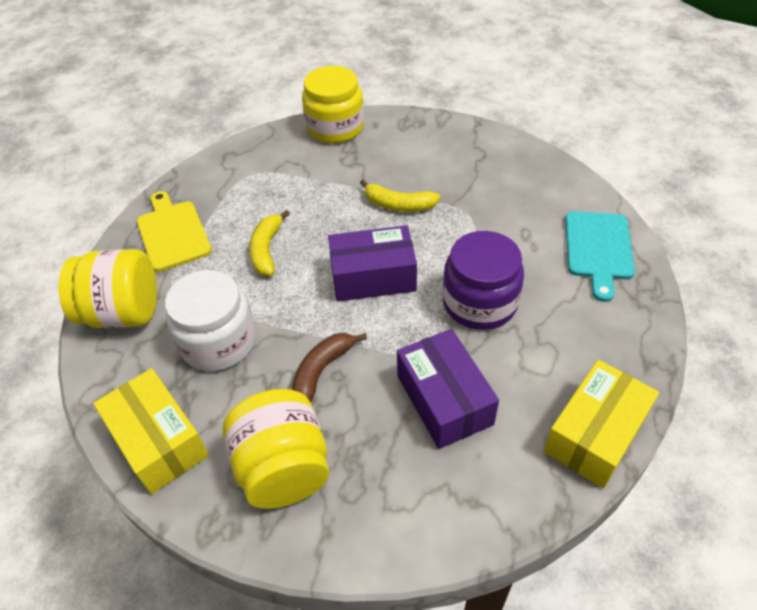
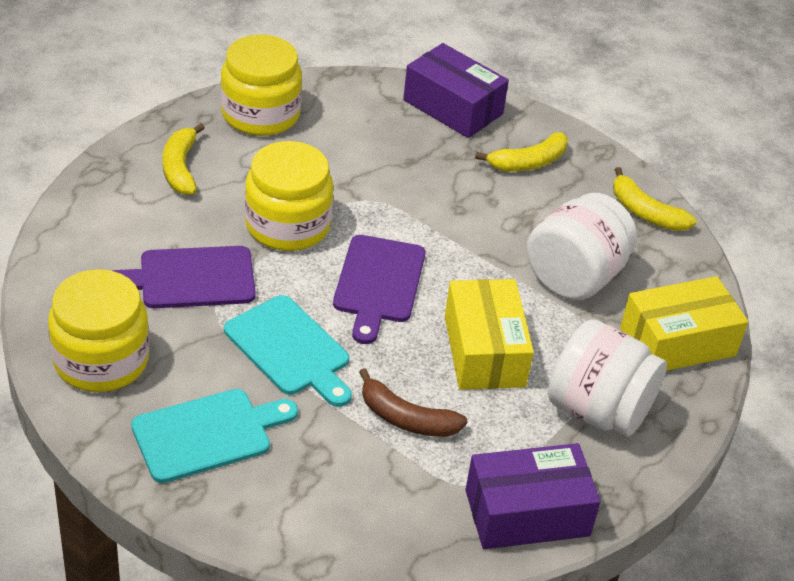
purple cutting board: none = 0 -> [112,246,256,308] [333,235,425,344] = 2
purple jar: [443,231,524,330] = 1 -> none = 0
turquoise cutting board: [565,211,635,302] = 1 -> [131,389,298,483] [224,295,352,407] = 2
white jar: [165,270,256,371] = 1 -> [527,193,637,301] [548,319,667,436] = 2
yellow banana: [249,210,290,276] [360,179,440,212] = 2 -> [163,123,205,195] [475,132,568,171] [613,167,697,231] = 3
yellow cutting board: [137,191,212,272] = 1 -> none = 0

